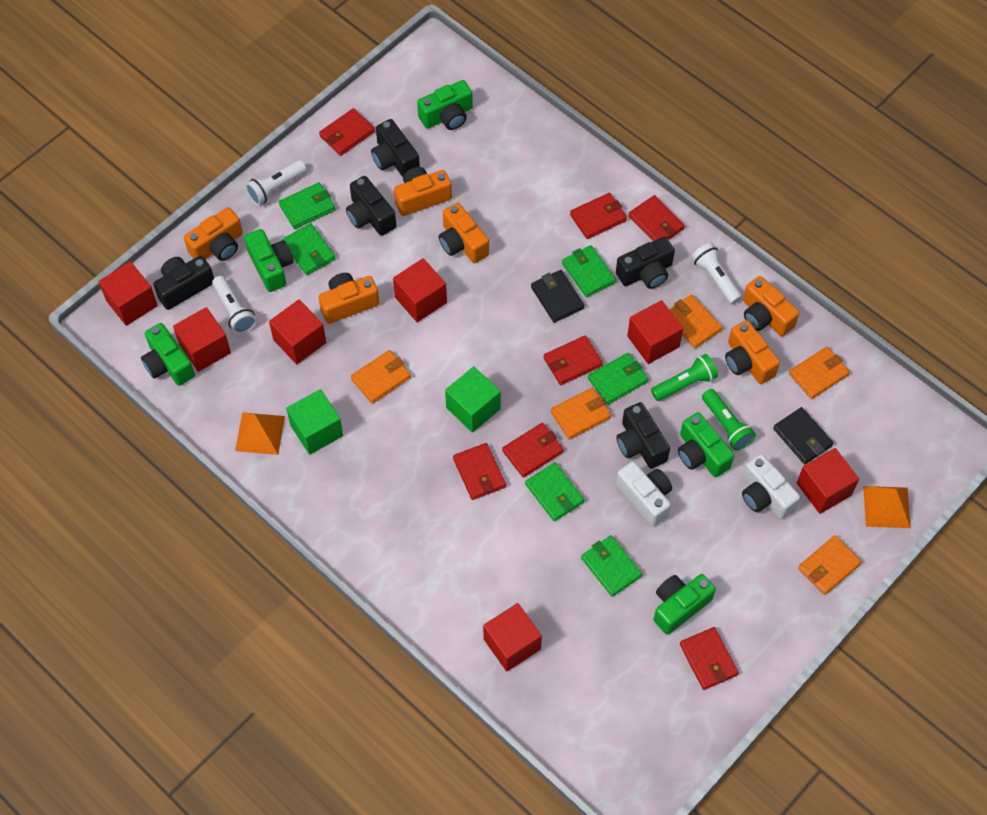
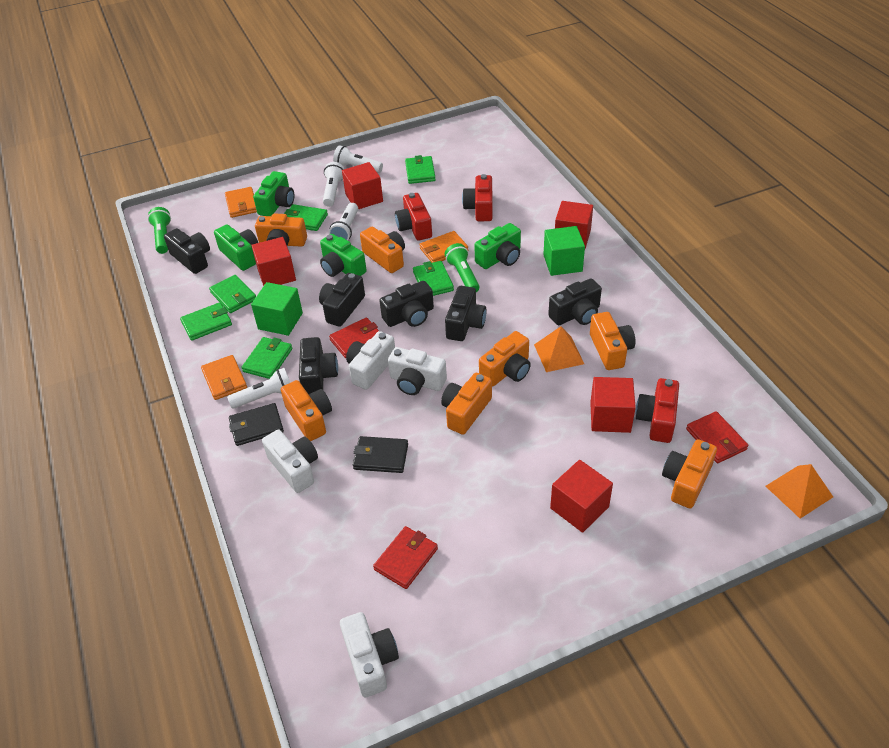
black camera: [153,255,214,310] [346,176,396,236] [371,119,420,177] [616,237,675,289] [616,402,670,469] = 5 -> [164,228,210,274] [299,337,338,394] [319,273,365,327] [379,281,434,327] [445,286,487,341] [548,278,602,325] = 6
green camera: [141,323,195,386] [244,229,294,292] [417,80,473,130] [654,574,716,635] [678,412,734,477] = 5 -> [214,224,258,271] [253,171,294,216] [320,234,367,277] [474,223,521,269] = 4
orange camera: [184,207,243,261] [318,273,379,324] [394,167,452,216] [439,203,489,263] [725,320,780,384] [743,276,799,336] = 6 -> [255,213,307,247] [281,380,332,441] [360,227,405,273] [441,373,492,435] [479,331,531,387] [590,312,635,370] [662,439,717,508] = 7
orange wallet: [351,350,411,404] [551,388,611,440] [669,295,722,349] [789,347,850,399] [798,535,862,595] = 5 -> [201,355,247,400] [225,187,257,218] [419,231,468,263] = 3
red camera: none = 0 -> [395,193,432,241] [462,174,493,221] [636,378,679,443] = 3
red cube: [98,261,158,326] [173,307,231,372] [269,299,326,364] [393,258,447,322] [483,603,542,671] [627,300,683,364] [797,448,859,514] = 7 -> [251,237,296,286] [342,162,383,209] [550,460,613,533] [555,201,593,249] [590,377,636,433] = 5
red wallet: [319,108,375,156] [453,443,506,500] [502,423,564,478] [544,335,603,385] [570,193,627,239] [629,195,685,241] [680,627,739,690] = 7 -> [329,317,379,358] [373,526,438,589] [686,411,748,463] = 3
white camera: [616,461,672,527] [742,454,800,519] = 2 -> [262,430,318,493] [340,612,399,697] [346,331,395,390] [388,347,447,395] = 4
white flashlight: [212,276,256,334] [245,160,306,205] [691,243,742,304] = 3 -> [227,368,291,409] [323,162,344,207] [329,203,358,240] [333,145,383,173] = 4

